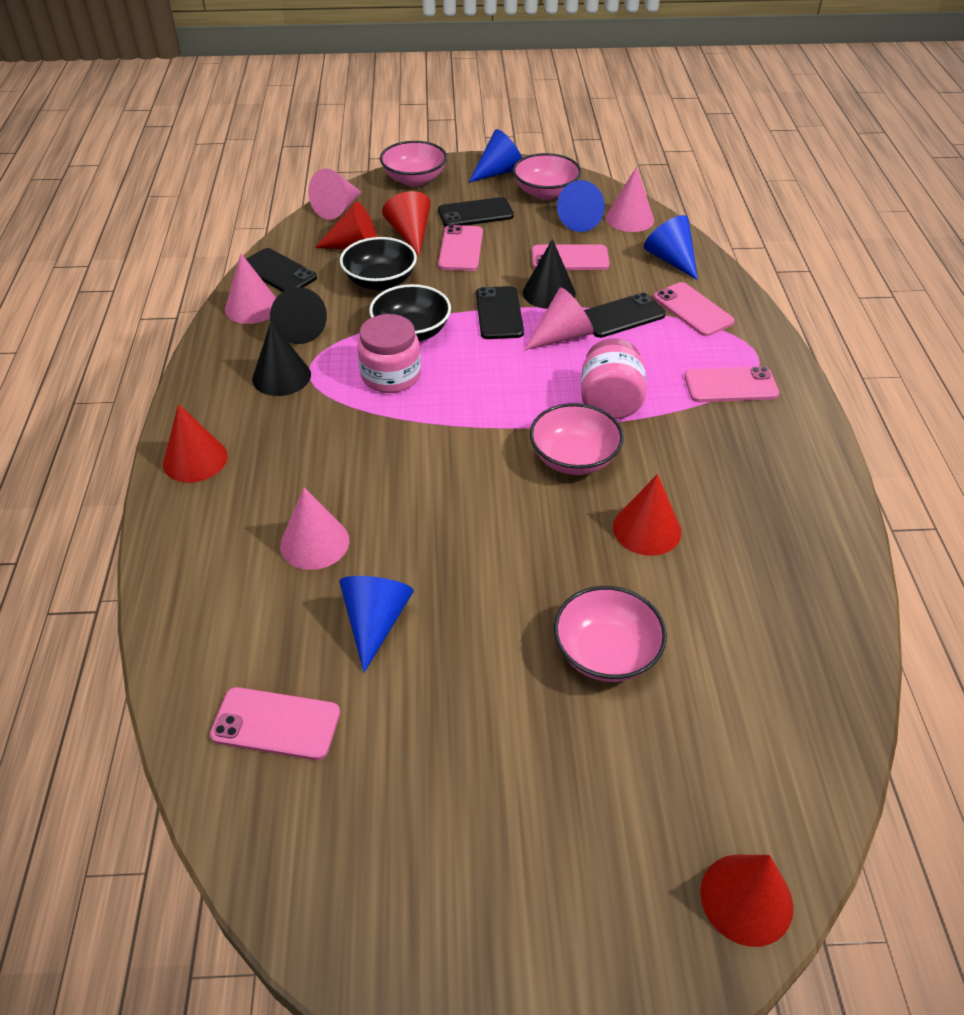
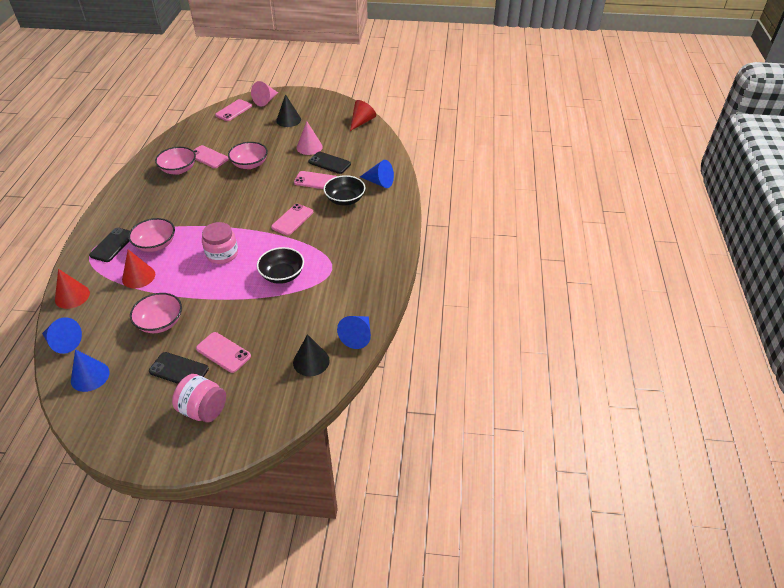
black cone: [252,322,311,396] [270,287,327,344] [523,239,576,309] = 3 -> [276,94,301,127] [293,334,330,376] = 2
black phone: [246,248,317,292] [438,197,514,227] [476,286,524,339] [584,293,666,338] = 4 -> [89,228,130,262] [149,352,209,384] [308,152,351,174] = 3
pink cone: [225,253,276,324] [280,488,349,570] [308,169,361,220] [524,287,594,350] [606,166,654,232] = 5 -> [251,81,278,106] [296,121,323,155] = 2
red cone: [163,404,228,483] [315,201,377,249] [382,191,431,256] [613,474,681,556] [700,855,793,947] = 5 -> [55,269,90,309] [122,249,155,289] [350,100,376,131] = 3

